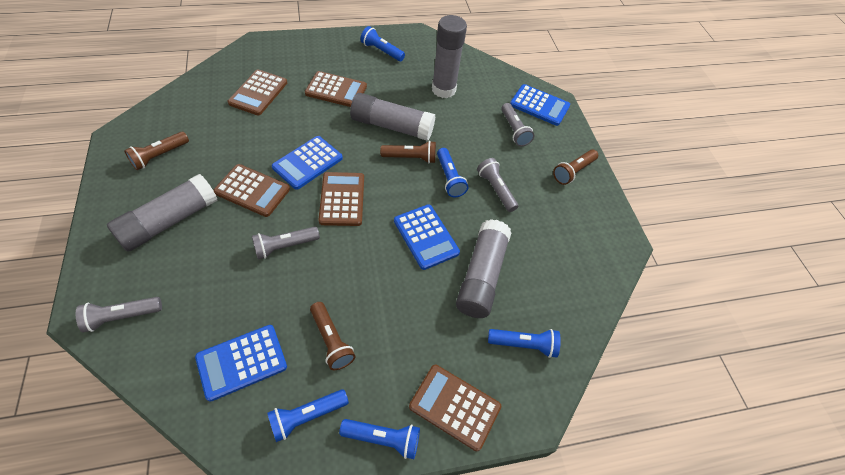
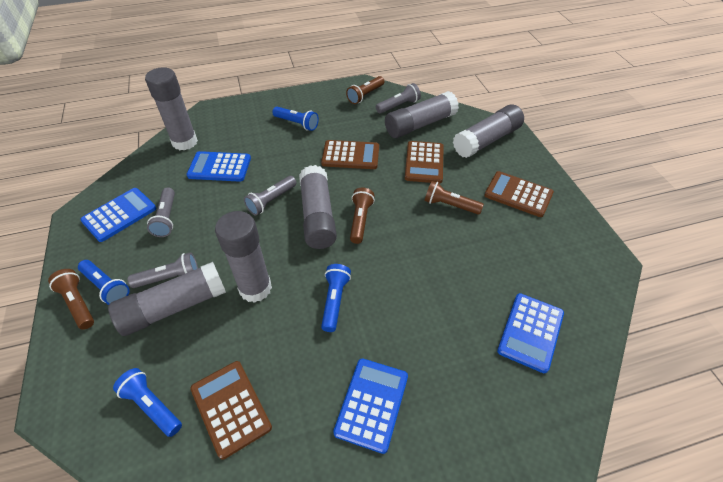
blue flashlight: [267,389,349,442] [339,419,420,459] [360,26,405,61] [437,148,468,197] [488,329,561,358] = 5 -> [78,260,130,305] [113,368,182,437] [272,107,319,131] [321,264,351,332] = 4
brown calculator: [213,164,290,217] [228,69,287,115] [305,71,367,107] [318,172,364,226] [409,365,501,451] = 5 -> [190,361,272,459] [321,140,379,169] [405,141,444,183] [484,171,554,217] = 4
grey glue stick: [107,174,218,251] [350,93,436,141] [432,15,467,98] [456,219,511,318] = 4 -> [108,262,226,336] [145,67,198,150] [215,211,272,303] [299,165,337,249] [385,91,459,138] [453,105,524,158] = 6

